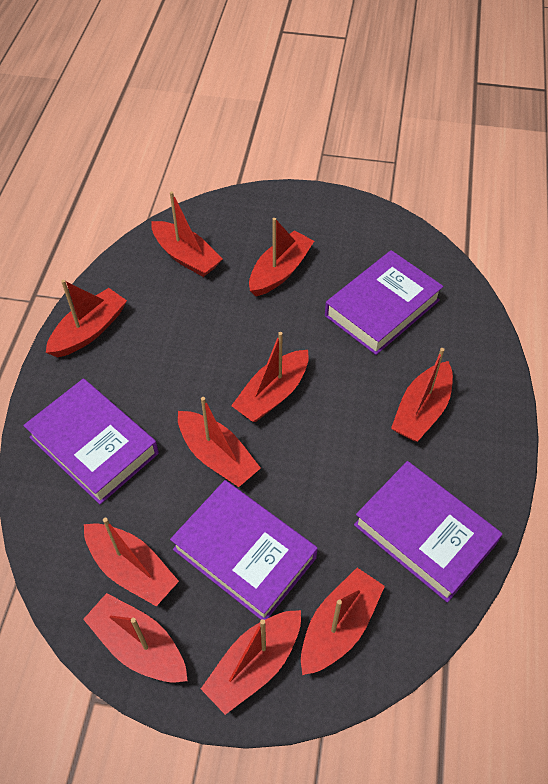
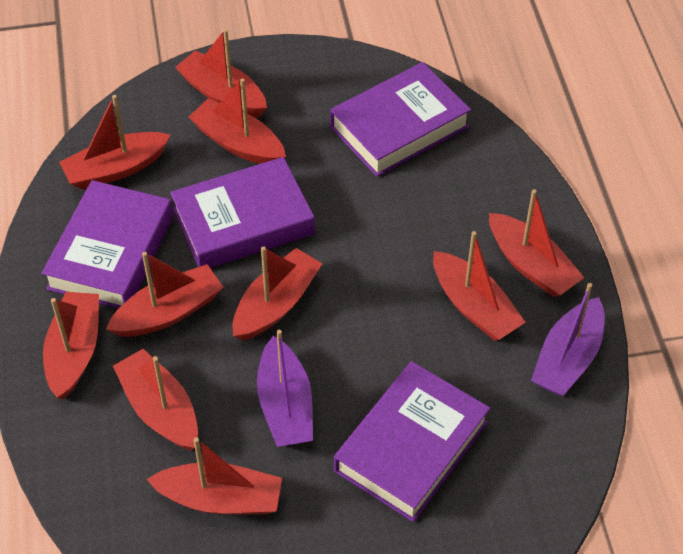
purple boat: none = 0 -> [257,330,313,447] [531,283,604,396] = 2

